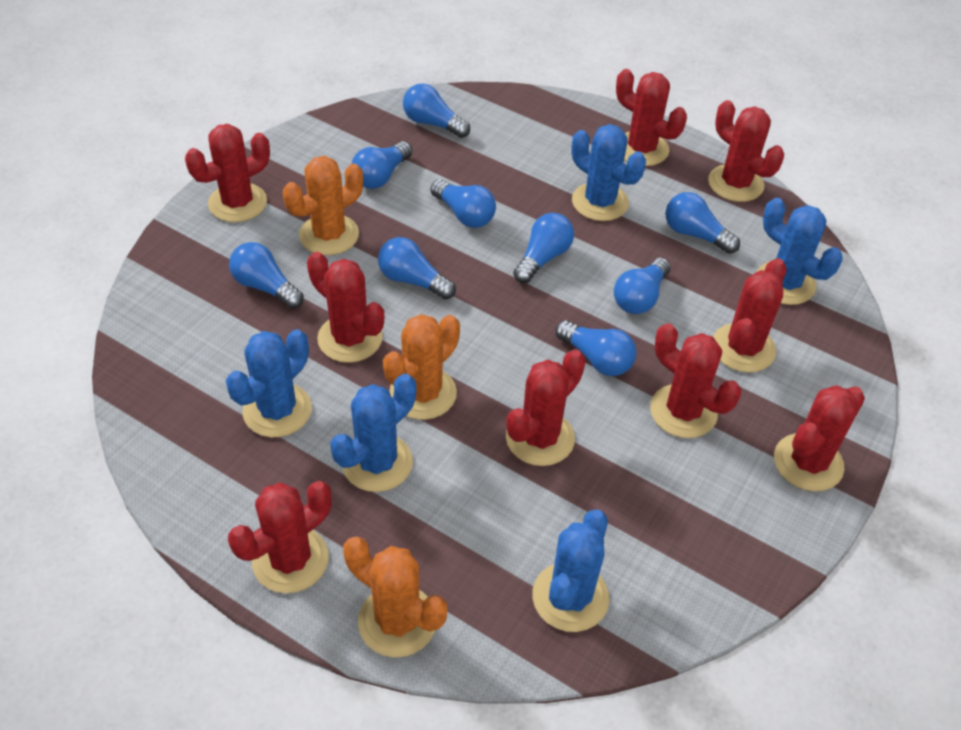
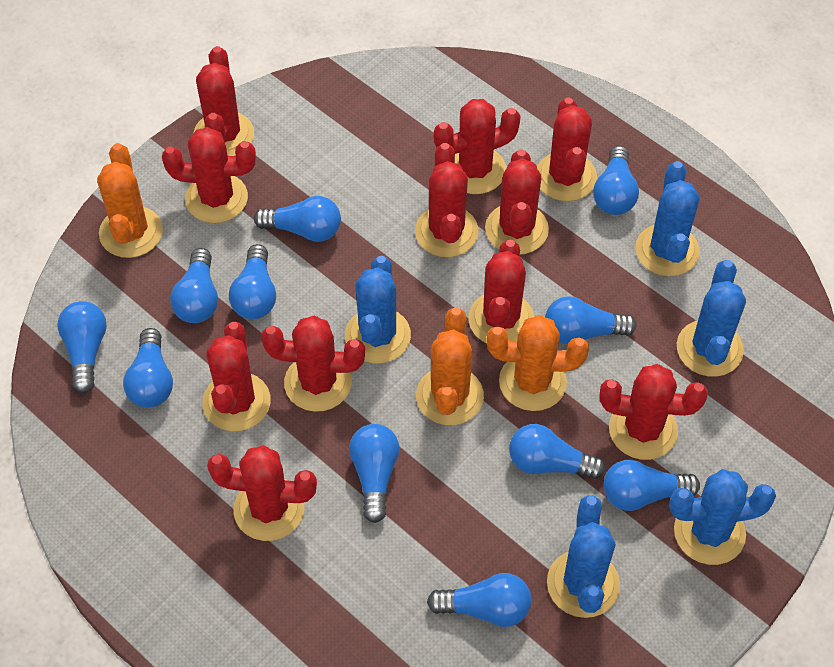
blue light bulb: [229,242,304,309] [352,141,412,189] [378,237,456,300] [403,84,470,138] [430,179,496,228] [513,213,574,283] [556,320,636,376] [614,258,671,314] [666,192,740,254] = 9 -> [58,301,107,393] [123,328,173,408] [170,248,218,323] [229,244,276,319] [254,196,341,242] [349,424,399,523] [427,573,531,627] [509,424,606,479] [545,297,637,344] [593,146,639,215] [603,460,700,511] = 11
red cactus: [185,124,270,222] [228,481,331,593] [307,252,384,363] [506,349,586,466] [616,69,687,166] [650,323,741,438] [708,100,784,202] [713,258,786,373] [774,385,865,491] = 9 -> [162,127,256,223] [193,46,254,156] [202,322,271,431] [207,445,317,541] [261,315,365,412] [415,143,479,257] [434,99,521,194] [468,240,534,343] [485,149,549,254] [537,98,597,201] [599,364,708,460] = 11

